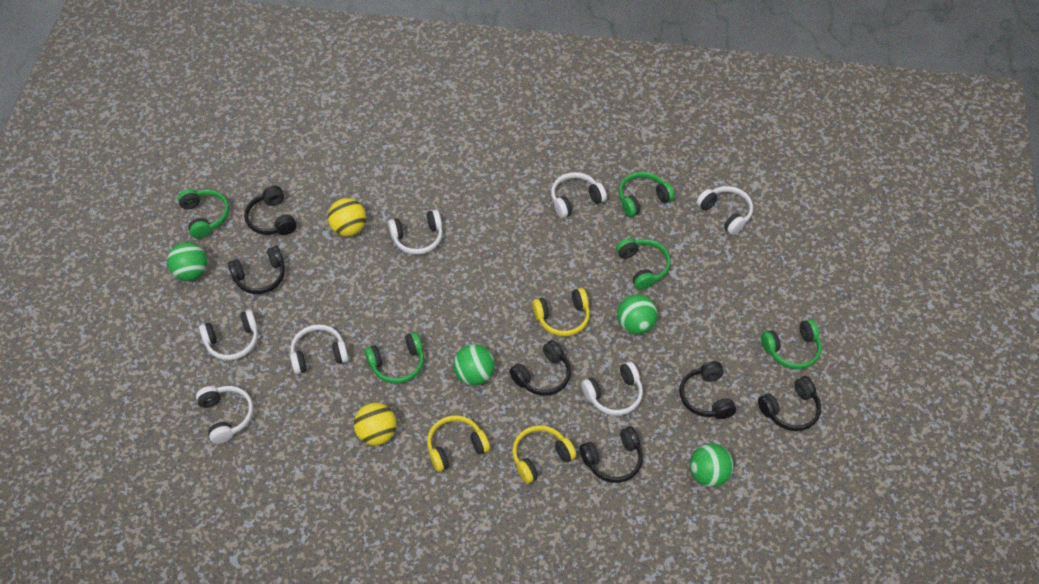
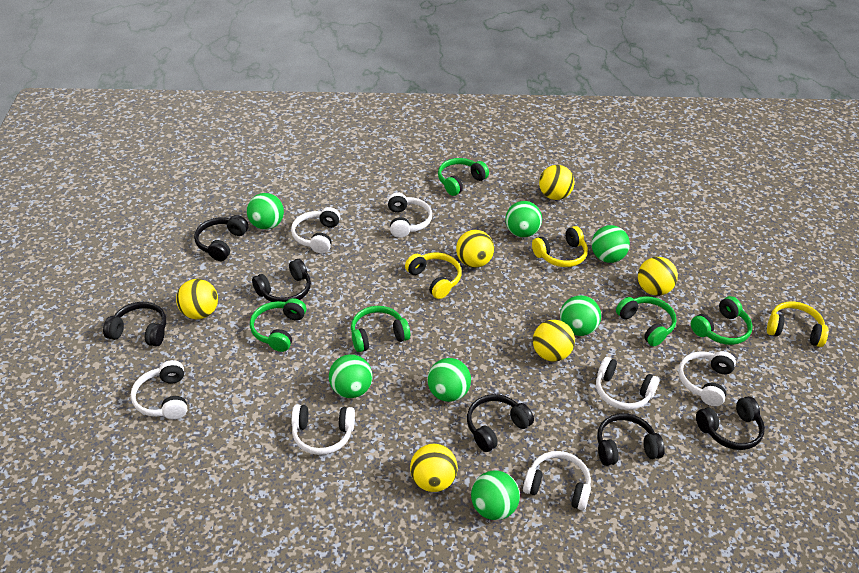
green ball: [167,242,207,281] [453,344,495,386] [617,294,658,334] [690,443,734,487] = 4 -> [247,193,284,230] [329,354,372,398] [427,358,471,402] [471,471,520,520] [505,201,542,238] [560,295,601,336] [592,225,630,263] = 7
yellow ball: [328,198,366,236] [354,403,397,446] = 2 -> [176,279,218,319] [410,444,458,492] [456,230,494,268] [533,320,575,362] [539,165,575,200] [638,257,678,296] = 6

